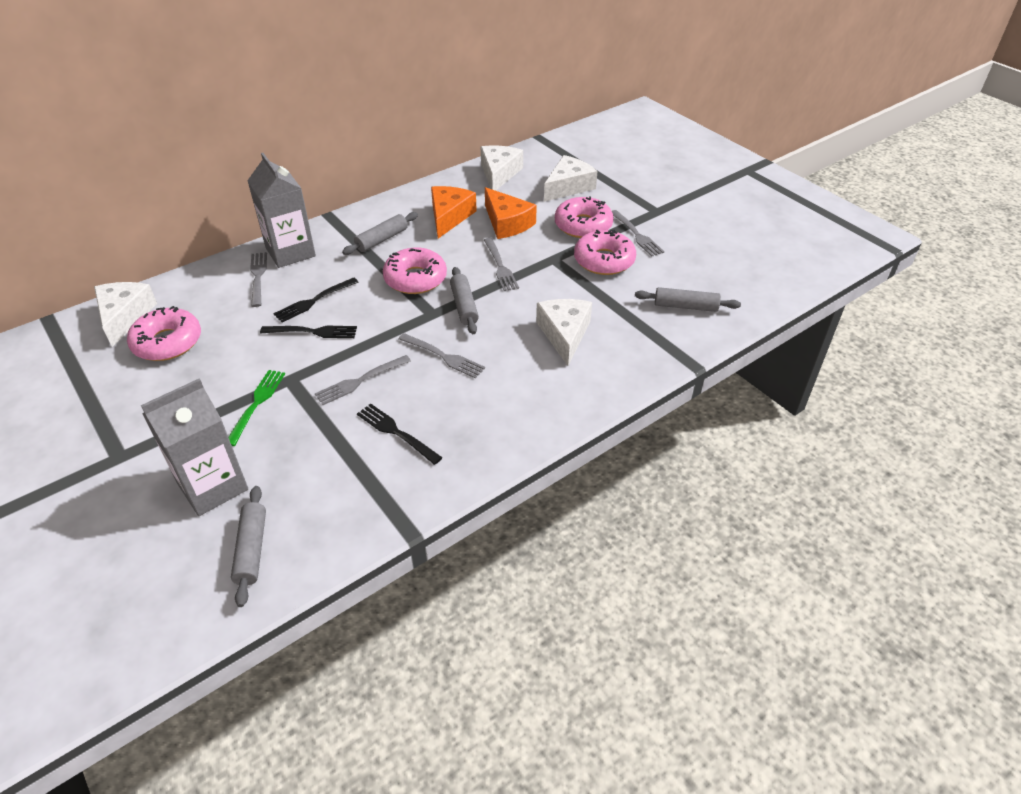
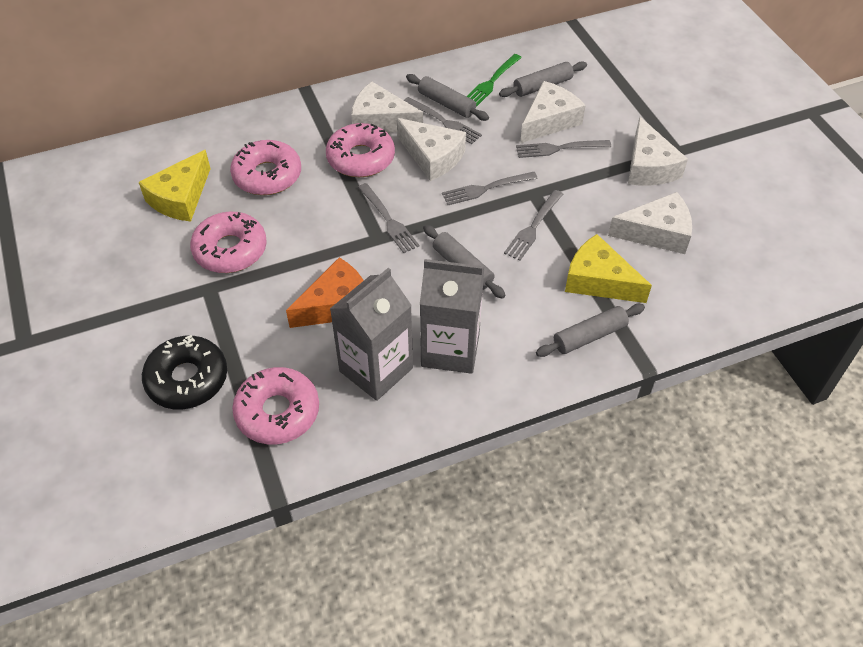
black donut: none = 0 -> [142,335,227,409] = 1
black fork: [260,326,357,338] [273,277,358,322] [357,403,443,465] = 3 -> none = 0
orange cheese: [431,186,477,238] [485,187,537,239] = 2 -> [286,257,364,328] = 1
white cheese: [94,282,157,347] [481,146,523,191] [536,299,592,366] [544,155,597,202] = 4 -> [351,82,423,133] [397,118,466,181] [520,81,586,143] [608,192,692,254] [628,117,688,185] = 5
yellow cheese: none = 0 -> [139,150,211,222] [565,234,652,303] = 2

